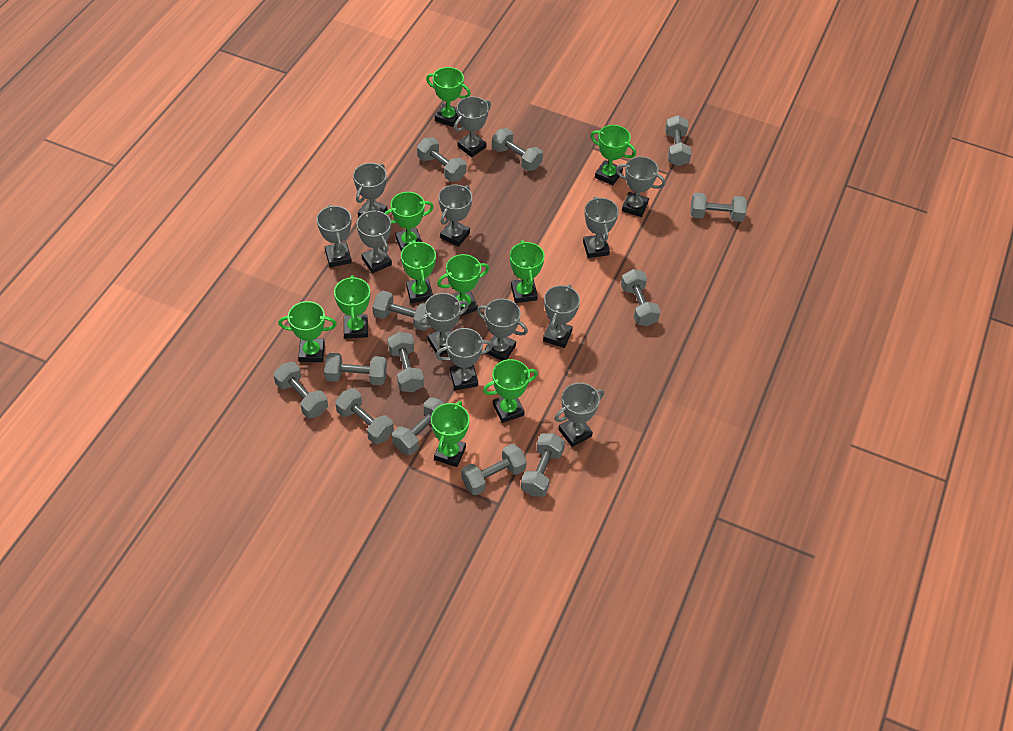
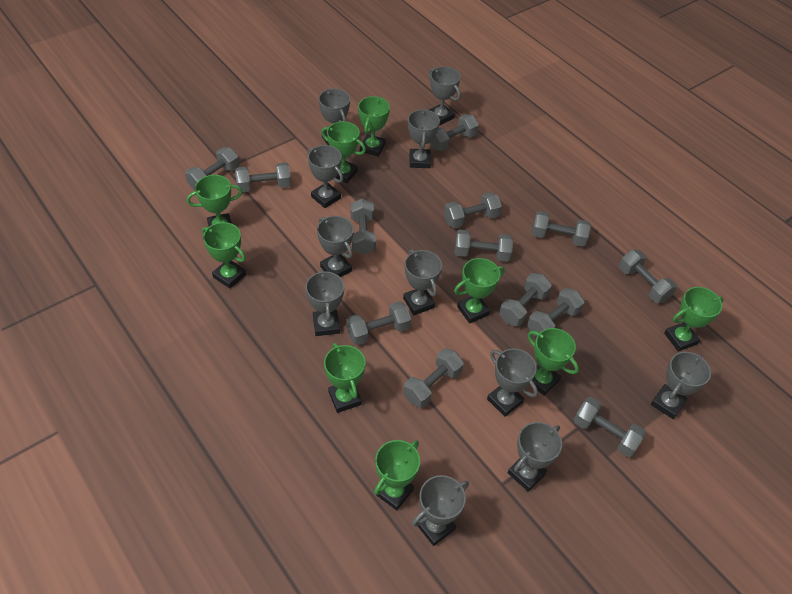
green trophy: [278,301,337,362] [334,275,370,338] [385,192,434,252] [401,240,436,303] [426,67,471,127] [431,401,470,467] [437,254,489,316] [483,359,538,423] [510,240,545,303] [590,125,636,186] = 10 -> [187,175,242,227] [202,222,246,289] [321,121,366,183] [324,343,365,413] [358,96,390,157] [374,440,420,510] [454,258,505,324] [528,328,579,396] [664,287,724,352] = 9
grey trophy: [317,205,352,267] [353,163,387,217] [357,211,392,273] [417,293,469,356] [436,328,493,390] [439,184,472,247] [454,96,491,157] [477,299,528,361] [543,284,580,348] [554,383,604,447] [583,196,619,258] [616,156,665,217] = 12 -> [306,269,344,336] [307,145,343,208] [317,216,354,277] [319,89,350,145] [403,249,442,315] [408,109,440,168] [412,475,469,546] [429,66,461,126] [487,348,538,417] [508,422,562,492] [651,352,711,419] = 11

